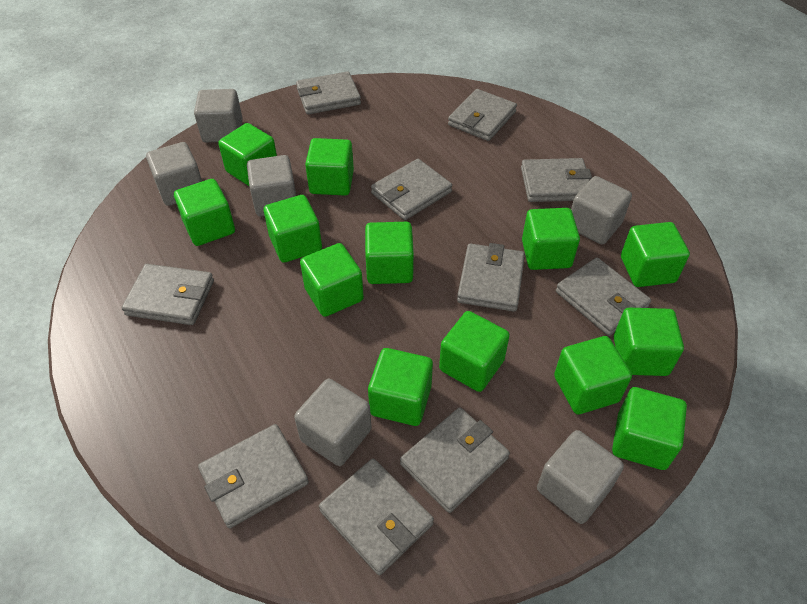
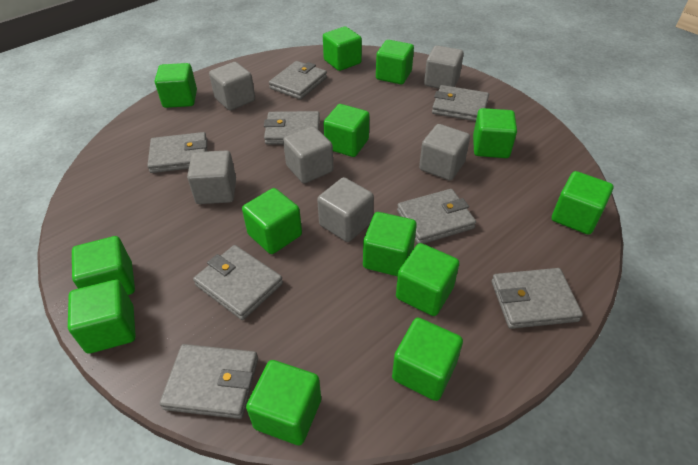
grey wallet: [122,264,214,325] [198,424,309,528] [296,71,361,115] [319,458,434,575] [371,159,452,220] [400,407,510,513] [448,89,517,141] [457,243,525,312] [521,158,592,202] [556,258,651,336] = 10 -> [147,132,207,173] [159,344,258,419] [193,245,283,320] [264,111,320,145] [269,61,327,99] [397,189,476,244] [432,85,489,121] [492,268,583,329] = 8

